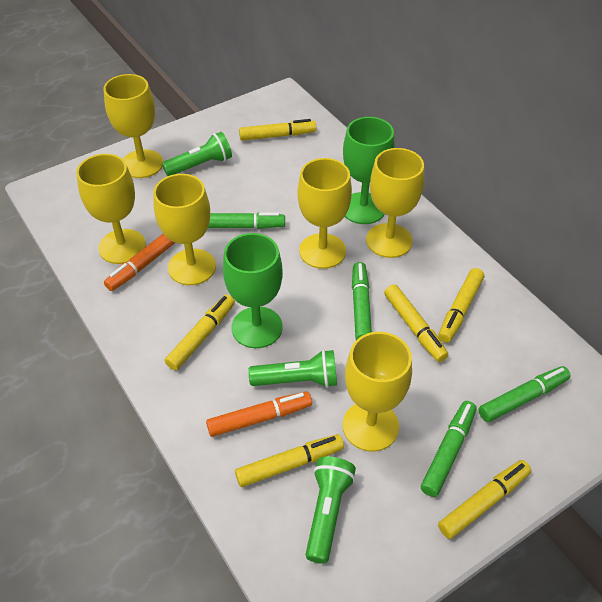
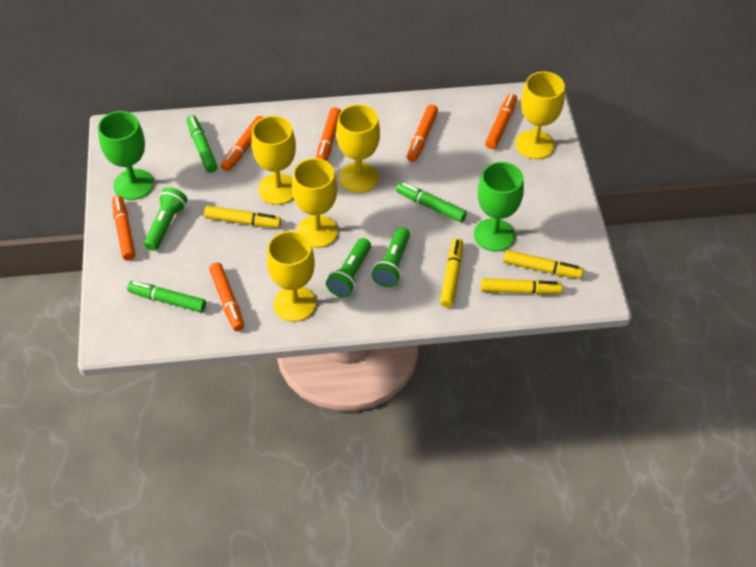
green marker: [208,212,285,229] [352,262,372,340] [421,401,476,497] [479,366,571,422] = 4 -> [127,281,206,312] [187,115,218,173] [396,182,467,222] = 3
orange marker: [104,234,176,291] [206,392,312,437] = 2 -> [112,195,135,261] [209,263,244,331] [221,116,264,171] [316,107,341,161] [407,104,438,162] [485,93,517,149] = 6
yellow goblet: [76,154,146,264] [103,74,163,178] [153,174,216,285] [297,158,352,269] [343,332,412,452] [366,148,424,258] = 6 -> [251,116,296,205] [267,231,316,322] [292,158,338,248] [336,104,380,193] [516,71,565,159] = 5
yellow marker: [165,295,235,371] [235,434,344,487] [239,119,317,141] [384,284,449,362] [438,268,484,343] [438,460,531,539] = 6 -> [204,206,281,228] [440,238,463,308] [481,279,562,295] [503,250,583,279] = 4

